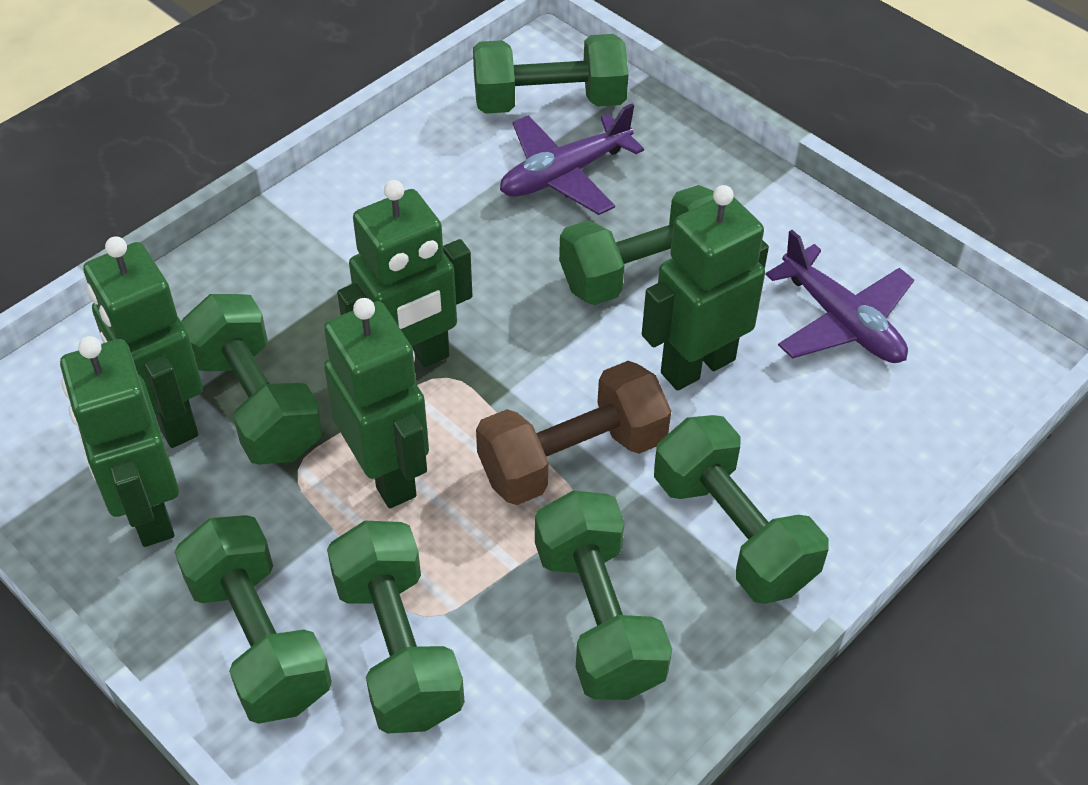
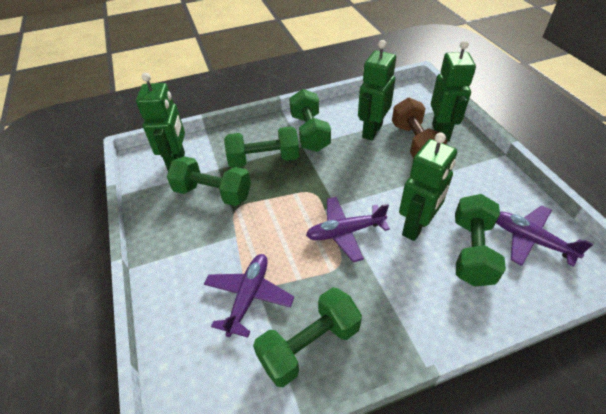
green dumbbell: [174,515,332,724] [181,294,323,465] [327,521,464,734] [473,34,629,114] [535,490,672,700] [559,185,714,305] [654,415,829,604] = 7 -> [167,156,251,206] [224,126,299,168] [253,287,362,387] [289,89,331,152] [455,194,506,286] = 5
green robot: [60,336,179,547] [83,236,203,448] [324,298,429,508] [337,180,472,367] [642,185,769,391] = 5 -> [136,73,185,171] [358,40,396,140] [399,132,457,241] [431,40,476,142] = 4
purple plane: [500,104,644,215] [766,230,914,363] = 2 -> [204,254,294,338] [306,197,390,262] [496,205,593,267] = 3

